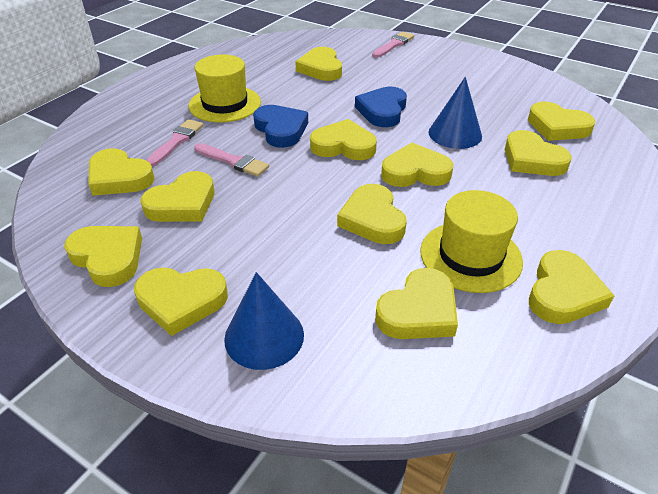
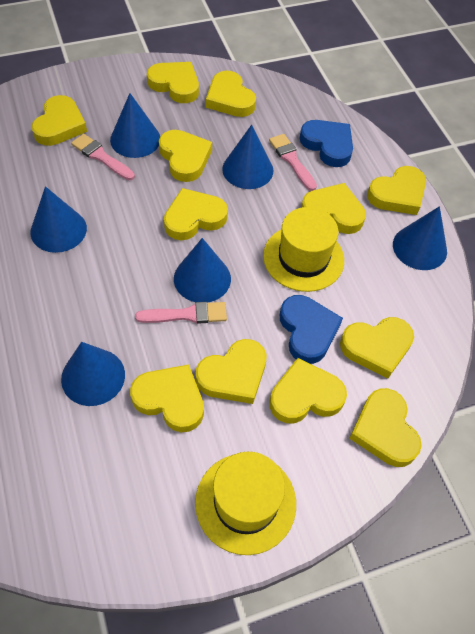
blue cone: [224,272,304,370] [429,77,482,149] = 2 -> [30,186,87,253] [61,342,125,406] [110,93,160,158] [174,238,231,303] [222,125,273,189] [393,206,447,270] = 6

